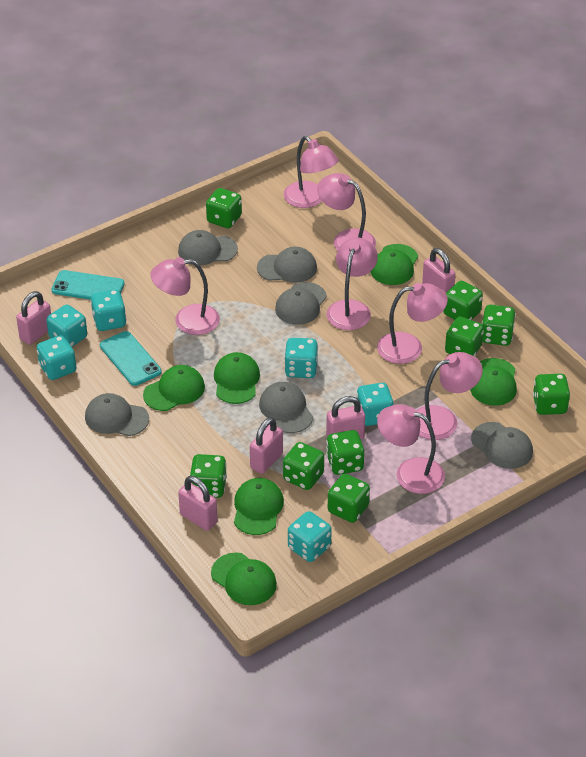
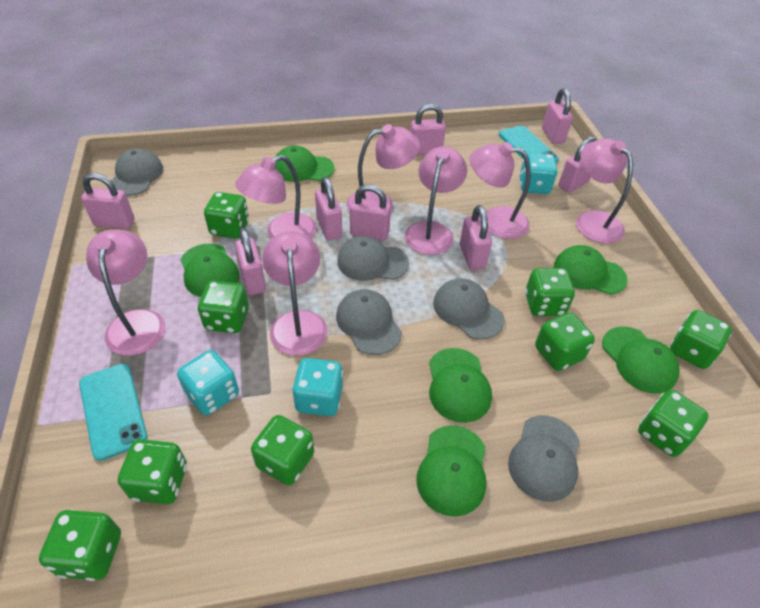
grey cap: [85,393,149,436] [178,230,238,265] [257,247,317,283] [259,382,313,433] [275,282,327,325] [471,422,533,469] = 6 -> [111,148,163,196] [336,289,402,355] [337,236,409,281] [433,278,505,339] [508,415,580,502] = 5
pink padlock: [16,291,51,345] [178,476,217,531] [250,417,283,474] [326,396,365,439] [422,248,455,293] = 5 -> [81,173,135,229] [235,228,266,295] [315,177,342,241] [350,185,391,241] [410,104,446,155] [460,205,492,270] [542,88,573,144] [558,136,597,193] = 8
turquoise dice: [37,335,76,380] [46,305,87,347] [90,290,127,331] [284,338,318,378] [288,511,332,562] [356,383,393,426] = 6 -> [177,350,239,415] [292,358,343,416] [519,153,557,194] = 3

